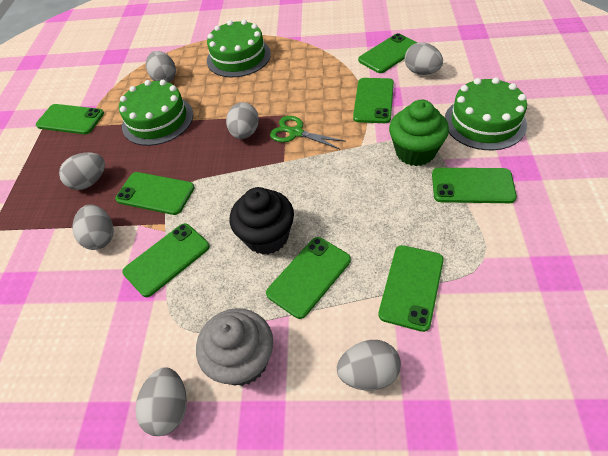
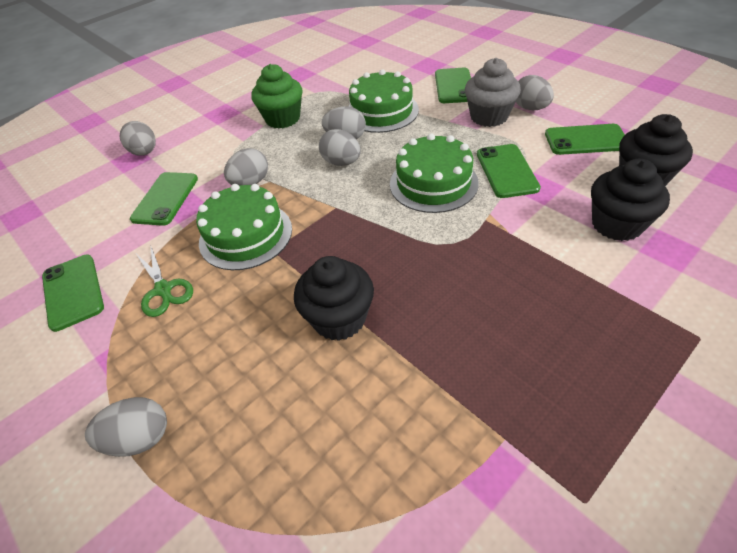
black cupcake: [230,187,294,255] = 1 -> [294,256,374,341] [591,159,670,241] [619,114,693,186] = 3
green phone: [36,104,104,134] [115,172,194,215] [122,223,210,297] [266,237,351,319] [353,78,394,123] [358,33,417,73] [378,245,444,332] [432,168,517,203] = 8 -> [42,255,104,332] [130,172,198,226] [435,68,471,103] [477,144,541,198] [545,124,625,155] = 5
grey egg: [59,152,105,190] [72,204,114,250] [135,367,187,436] [146,51,176,83] [226,102,259,139] [337,340,401,391] [405,42,443,75] = 7 -> [85,397,167,457] [119,121,156,156] [224,148,268,185] [319,129,361,166] [322,106,366,139] [516,75,554,110] = 6

